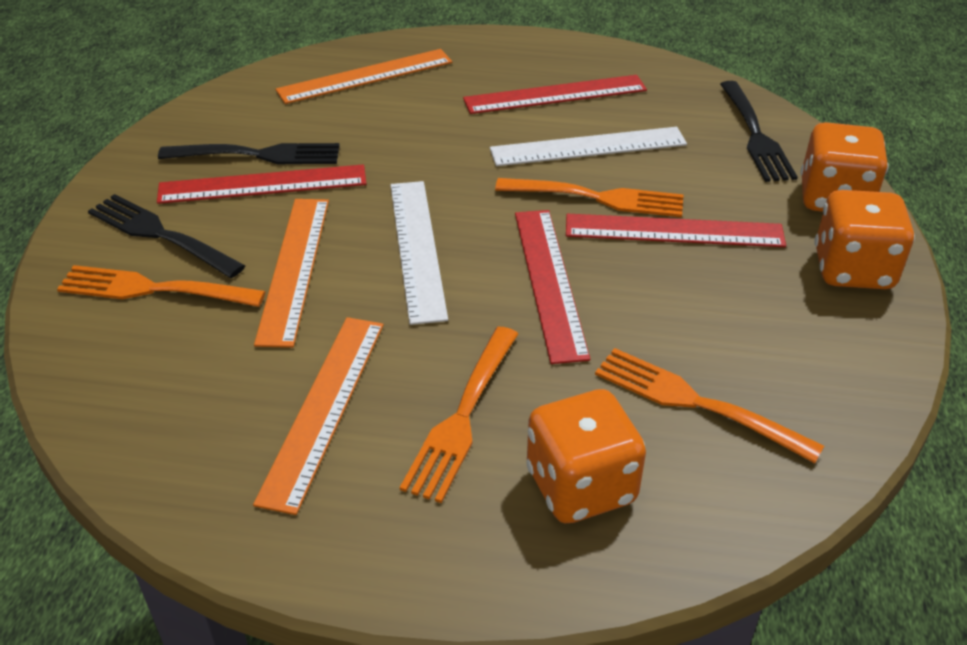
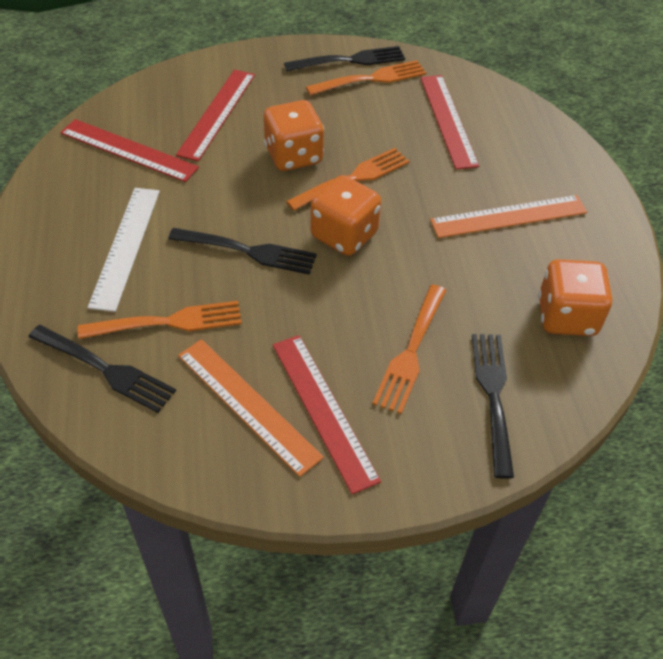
black fork: [88,194,246,278] [158,143,340,164] [720,81,798,182] = 3 -> [29,325,176,413] [168,228,317,275] [284,46,405,71] [472,334,514,479] = 4
orange ruler: [253,317,384,515] [254,199,329,348] [276,49,452,104] = 3 -> [178,339,324,477] [430,195,587,238] = 2
white ruler: [390,181,448,325] [490,127,687,166] = 2 -> [88,188,160,312] = 1

